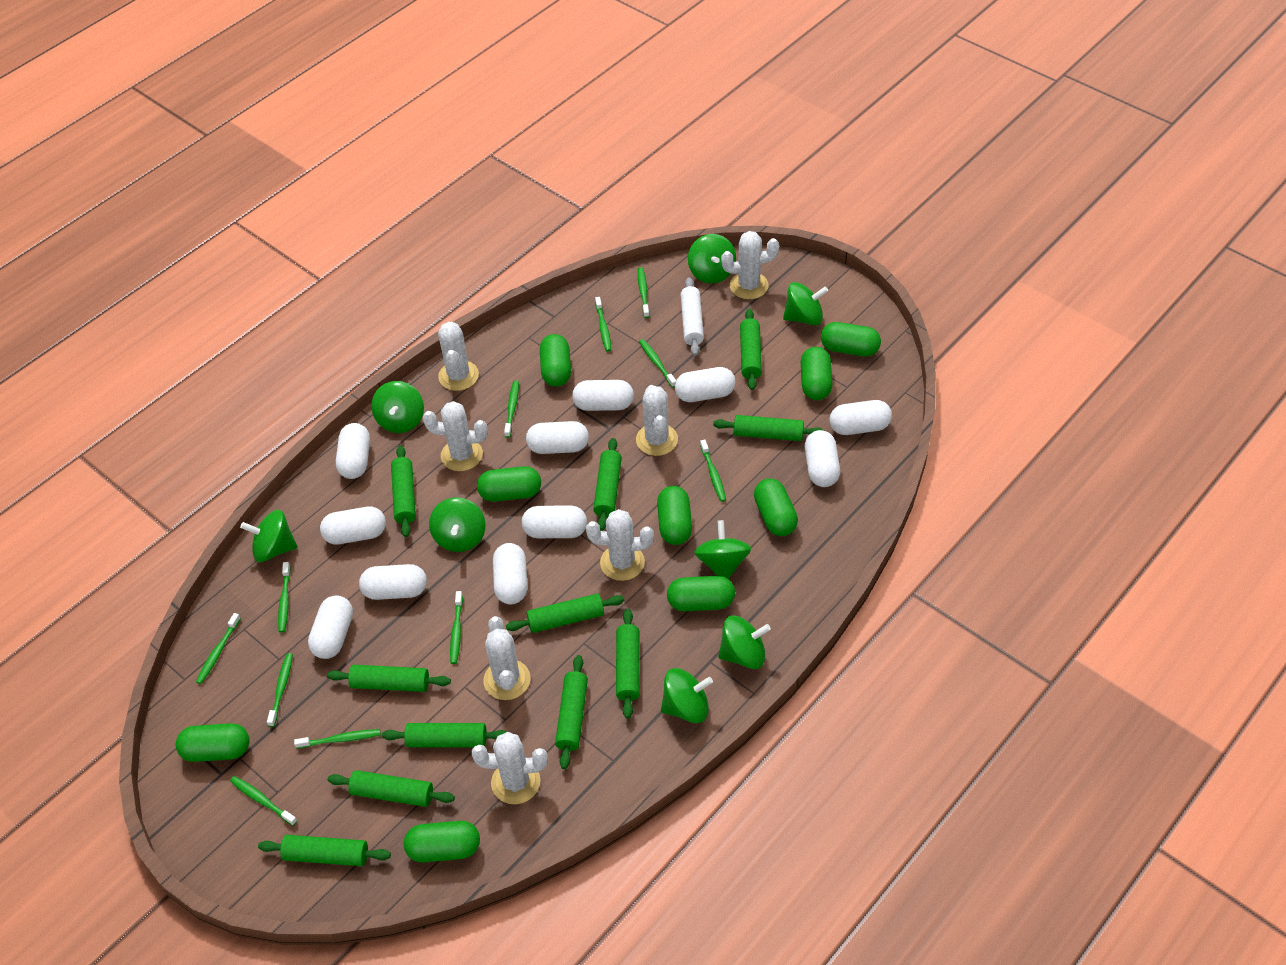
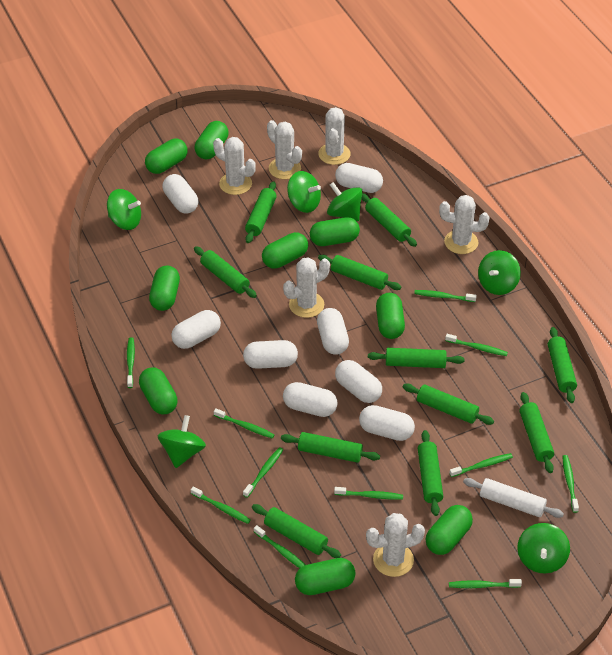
green spinning top: [240,510,298,562] [371,381,424,433] [429,497,486,552] [661,668,713,723] [688,234,736,283] [694,520,751,579] [718,616,771,669] [783,282,828,325] = 8 -> [107,189,141,230] [158,415,206,468] [287,171,321,213] [327,182,363,221] [478,250,521,295] [517,523,570,574] = 6
white cactus: [423,401,488,471] [438,322,479,391] [472,732,548,804] [483,616,531,700] [586,509,654,581] [636,385,678,456] [721,231,779,299] = 7 -> [213,137,256,195] [267,120,302,179] [283,257,330,318] [318,107,351,165] [366,513,425,577] [439,195,490,254] = 6
white capsule: [308,595,353,659] [320,507,386,545] [336,423,370,479] [359,564,427,600] [493,543,527,604] [522,505,587,538] [526,421,589,454] [572,380,634,411] [675,367,736,402] [805,430,840,487] [829,400,892,435] = 11 -> [163,174,198,214] [171,310,221,349] [243,340,298,369] [283,382,338,417] [317,308,349,355] [335,163,383,193] [335,360,382,403] [359,405,415,441] = 8

